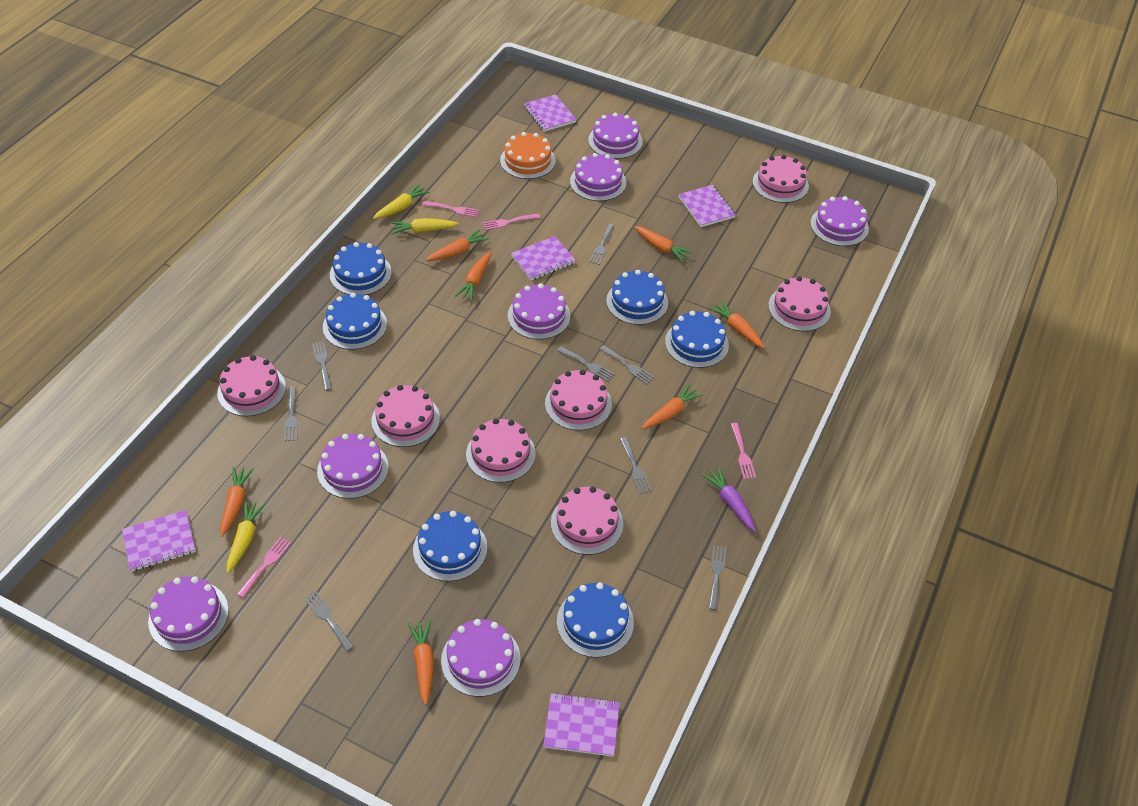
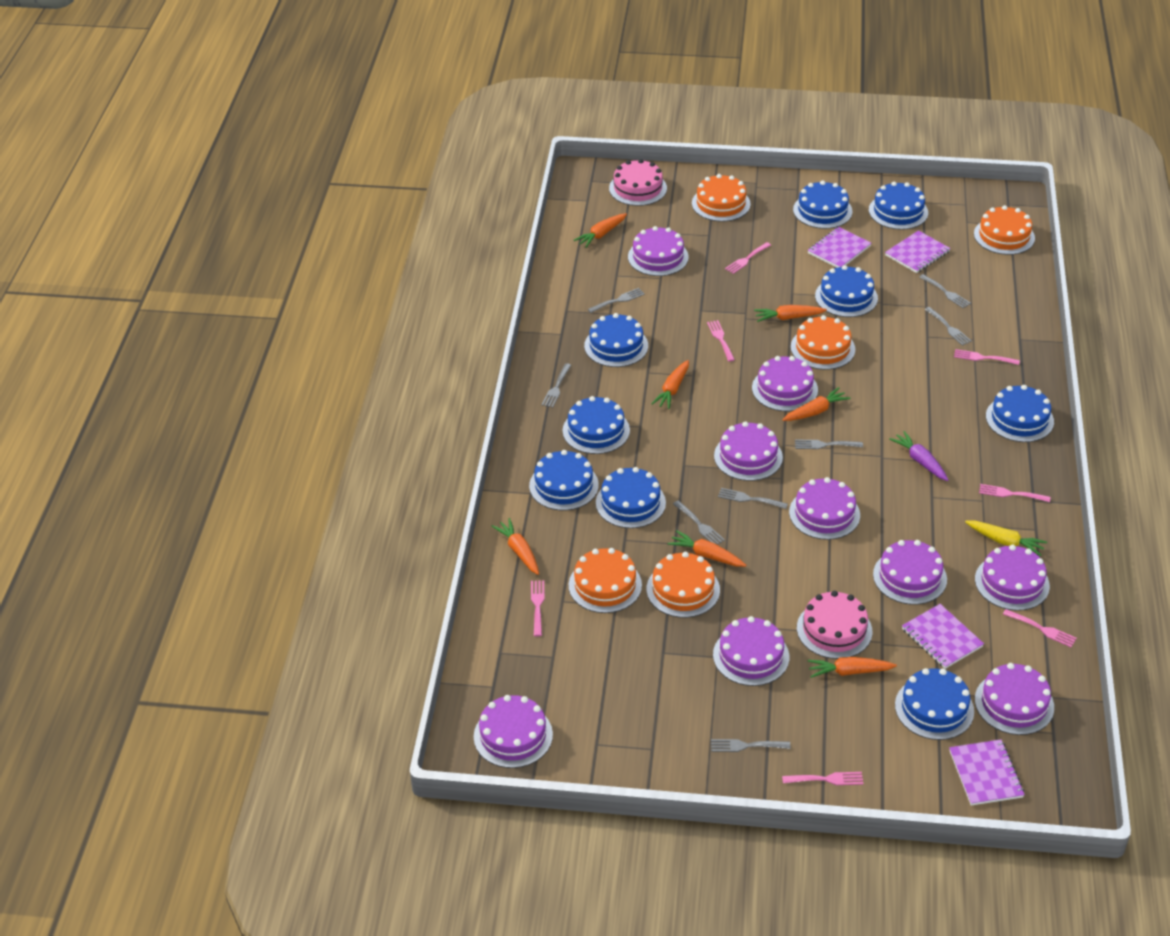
blue cake: [323,293,387,350] [330,242,392,295] [413,511,487,581] [557,583,634,658] [606,270,668,325] [665,311,729,368] = 6 -> [529,450,599,510] [562,396,630,454] [584,313,648,367] [596,467,666,528] [793,181,853,229] [815,265,878,317] [869,182,928,230] [895,668,974,740] [986,385,1054,442] = 9
orange cake: [500,132,556,179] = 1 -> [568,548,642,613] [646,552,720,618] [692,174,751,222] [791,315,855,370] [974,205,1035,255] = 5
pink cake: [217,355,286,416] [371,385,440,447] [466,418,536,483] [545,369,612,431] [551,486,623,555] [753,155,809,203] [768,276,831,331] = 7 -> [609,159,667,206] [797,591,872,659] = 2
pink fork: [237,537,292,598] [422,201,480,218] [482,214,540,230] [731,423,756,479] = 4 -> [531,580,545,636] [707,320,735,362] [725,242,771,274] [782,772,864,785] [954,349,1020,365] [979,484,1050,502] [1003,609,1077,647] = 7
purple cake: [148,576,229,652] [317,434,389,499] [441,619,520,697] [508,283,570,340] [570,153,626,201] [588,113,643,159] [810,196,869,246] = 7 -> [474,695,553,768] [628,226,689,276] [713,616,789,686] [714,421,783,481] [752,356,818,411] [789,477,860,540] [873,540,947,605] [975,545,1050,611] [975,663,1054,735] = 9
purple notebook: [122,510,196,572] [511,236,576,280] [524,94,576,132] [543,693,620,757] [678,185,736,227] = 5 -> [808,227,871,268] [885,230,950,273] [902,604,984,669] [949,739,1025,805] = 4
yellow carrot: [227,500,266,573] [373,184,430,219] [390,218,459,234] = 3 -> [965,521,1047,556] = 1

